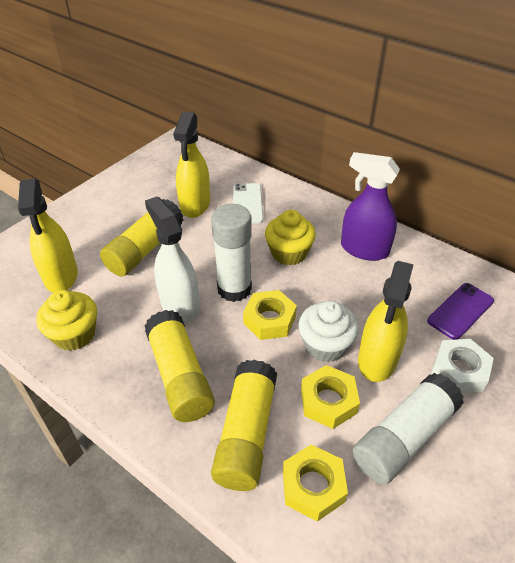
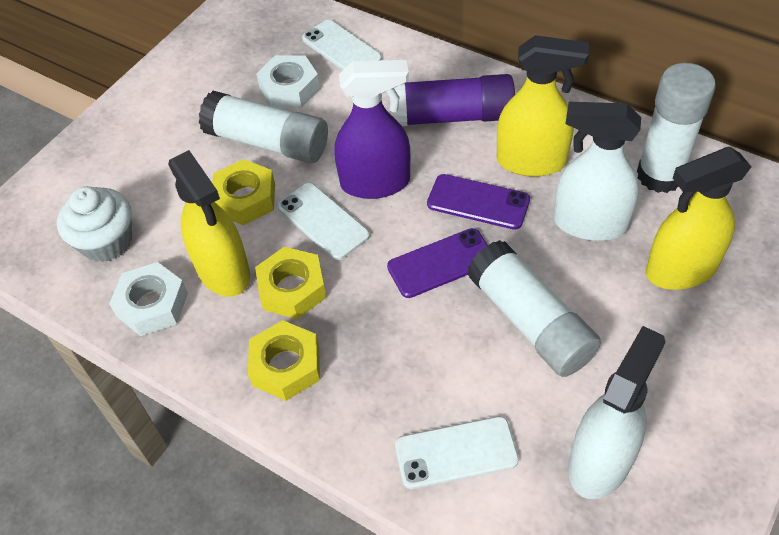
purple glue stick: none = 0 -> [390,74,515,126] = 1
purple phone: [427,283,494,340] = 1 -> [387,228,488,298] [427,174,530,230] = 2
white glue stick: [211,204,252,302] [352,373,464,484] = 2 -> [199,91,328,163] [467,240,601,377] [637,63,716,193] = 3
white nut: [431,339,494,393] = 1 -> [109,262,188,336] [256,55,320,108] = 2
white phone: [233,183,264,224] = 1 -> [278,183,370,260] [302,20,382,70] [395,416,519,489] = 3
white spray bottle: [145,196,200,322] = 1 -> [554,102,641,241] [568,326,665,499] = 2
yellow cupcake: [36,290,97,351] [265,210,316,265] = 2 -> none = 0
yellow glue stick: [100,199,183,276] [144,310,215,422] [211,360,277,491] = 3 -> none = 0

